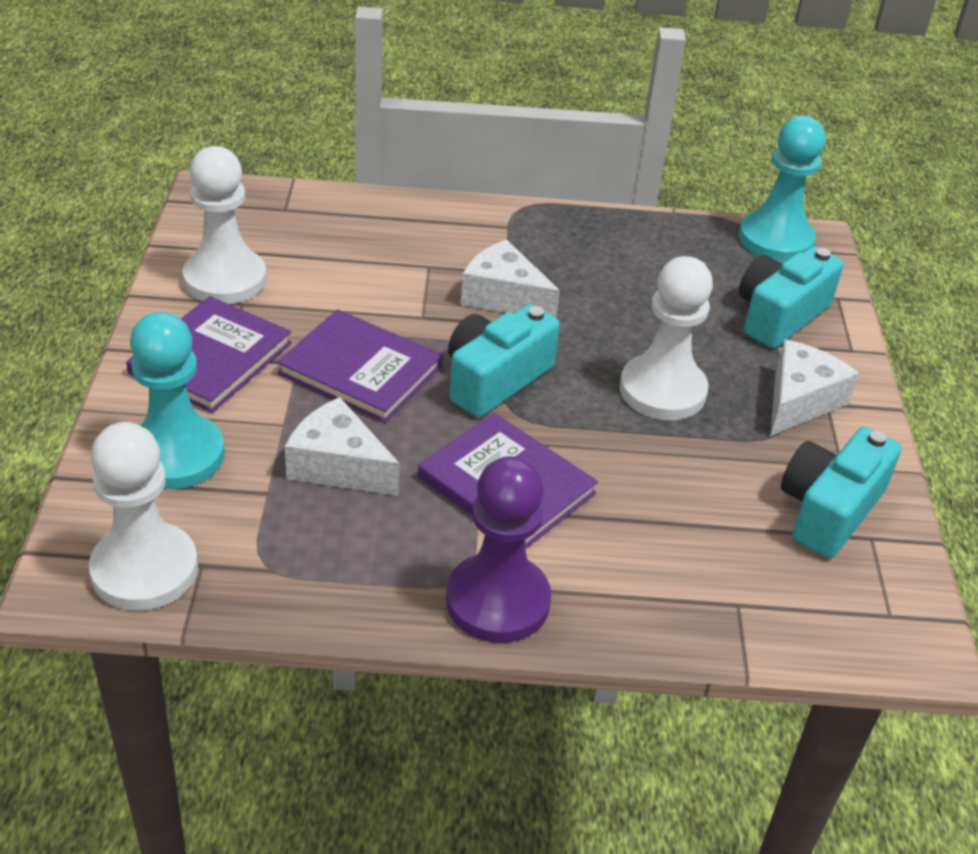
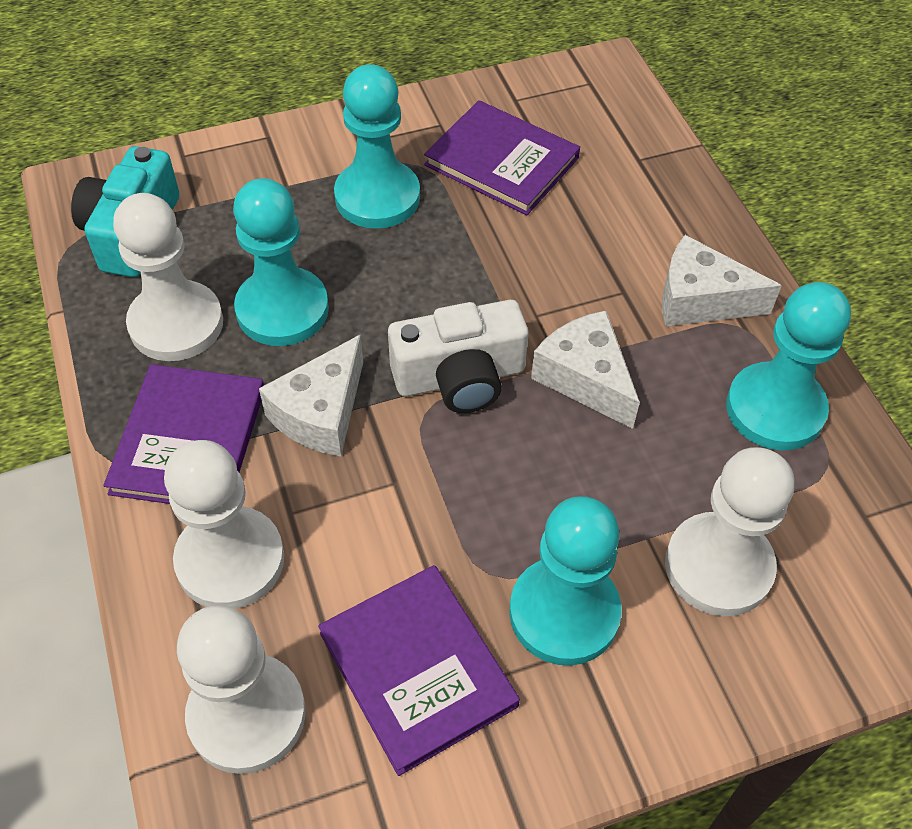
purple pawn: [446,456,551,643] = 1 -> none = 0
turquoise camera: [448,304,560,418] [739,247,843,348] [781,427,901,558] = 3 -> [71,146,179,277] = 1
turquoise pawn: [130,312,225,489] [739,116,826,262] = 2 -> [233,178,329,346] [334,64,420,229] [509,496,622,666] [726,282,851,450] = 4
white camera: none = 0 -> [388,300,529,413] = 1
white pawn: [89,422,198,611] [182,146,266,304] [620,256,713,420] = 3 -> [113,193,223,361] [164,440,284,609] [177,605,306,774] [665,447,794,616] = 4

